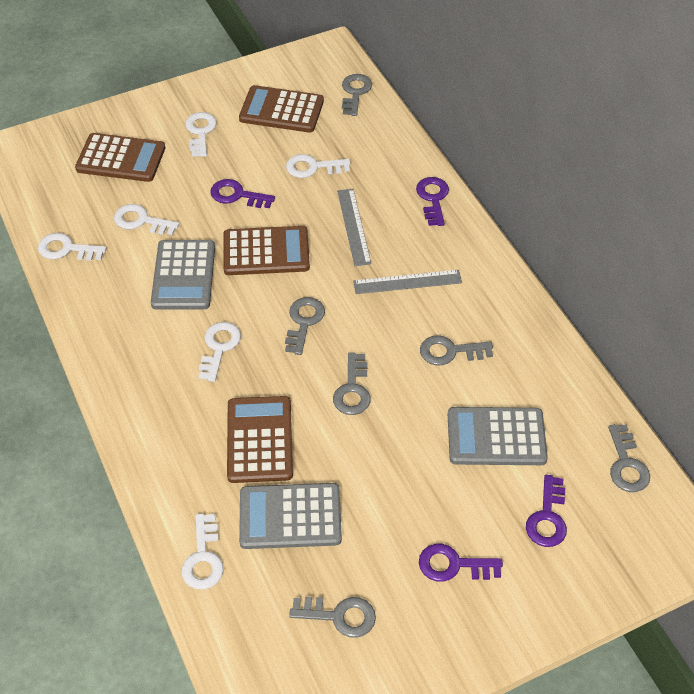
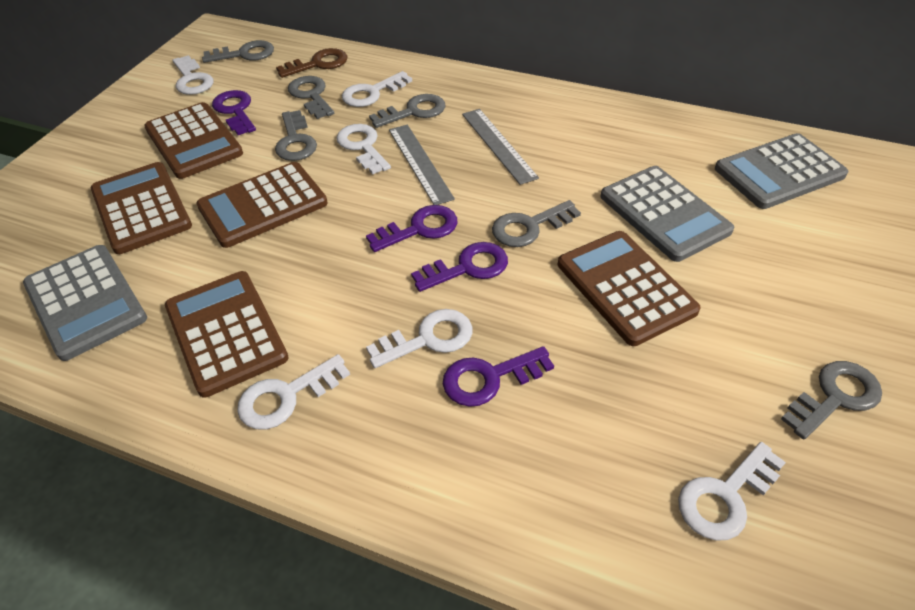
brown calculator: [75,133,165,182] [223,226,310,275] [227,396,293,483] [239,85,324,133] = 4 -> [91,162,192,254] [144,102,243,179] [165,271,289,398] [196,162,328,248] [558,231,701,346] = 5
brown key: none = 0 -> [276,48,347,78] = 1

